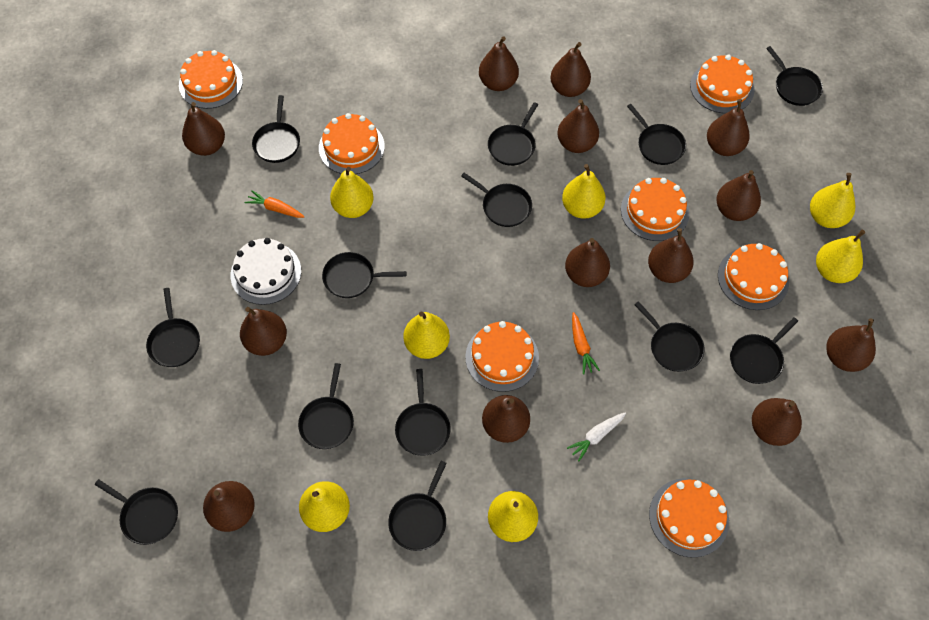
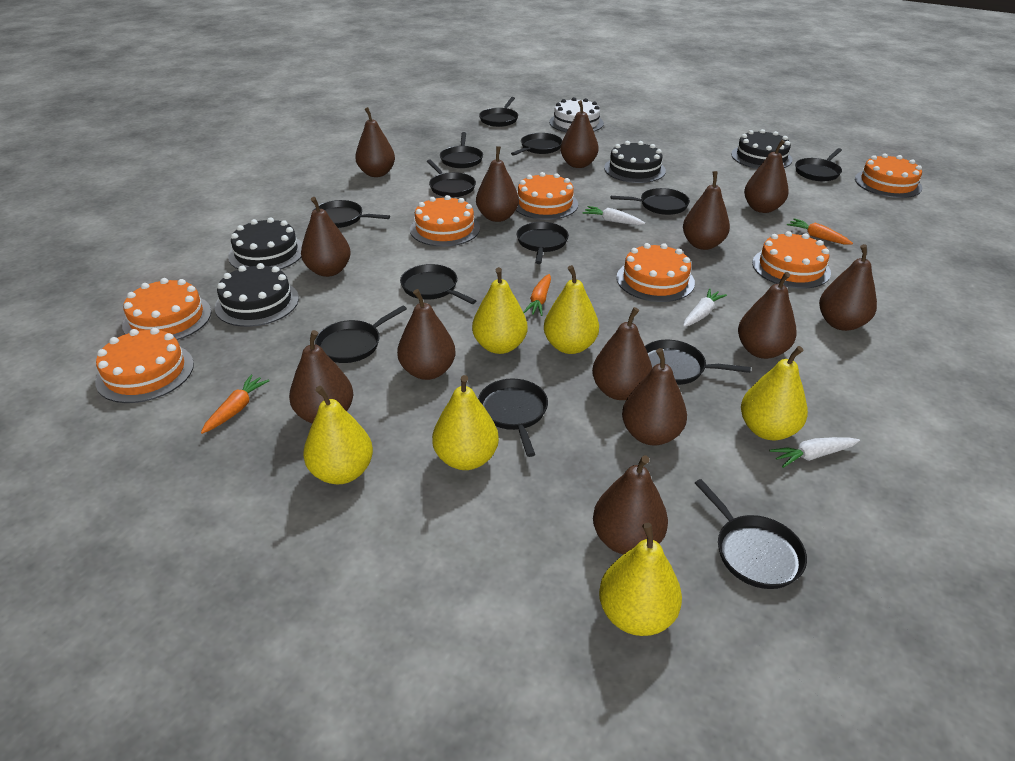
black cake: none = 0 -> [215,263,299,327] [228,217,303,270] [604,141,666,183] [731,129,792,169] = 4
orange carrot: [244,190,305,218] [572,312,600,375] = 2 -> [201,375,269,434] [523,274,551,316] [787,218,853,245] = 3
white carrot: [567,413,626,461] = 1 -> [583,206,645,225] [683,288,727,327] [770,437,860,468] = 3
yellow pear: [299,481,350,532] [330,167,374,218] [403,311,450,359] [488,491,538,542] [562,164,606,219] [810,173,855,228] [816,230,865,283] = 7 -> [303,386,373,484] [432,375,499,470] [472,267,527,354] [544,265,599,354] [599,523,682,636] [741,346,808,440] = 6

